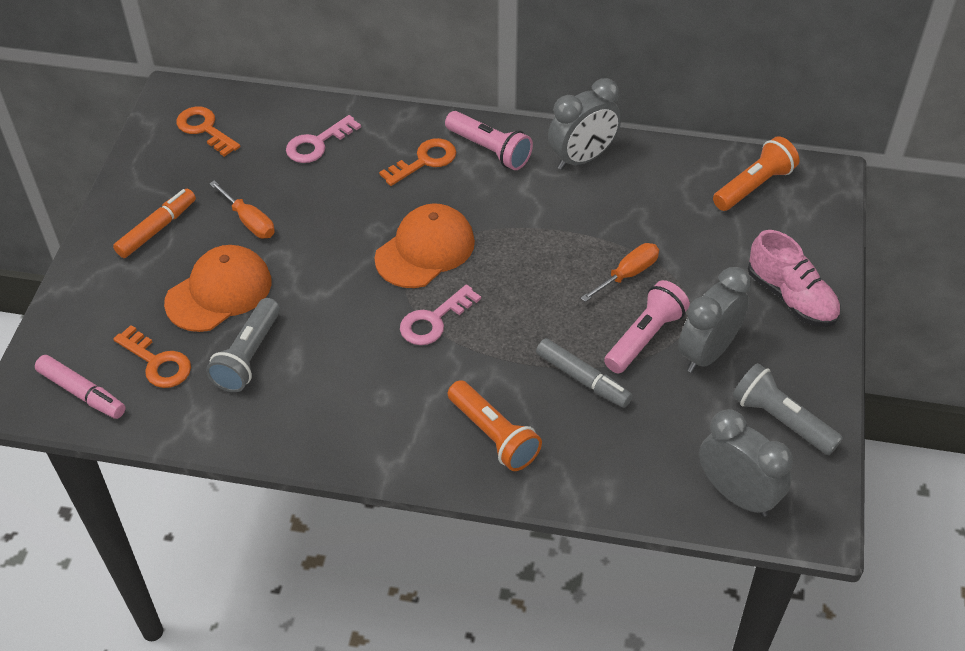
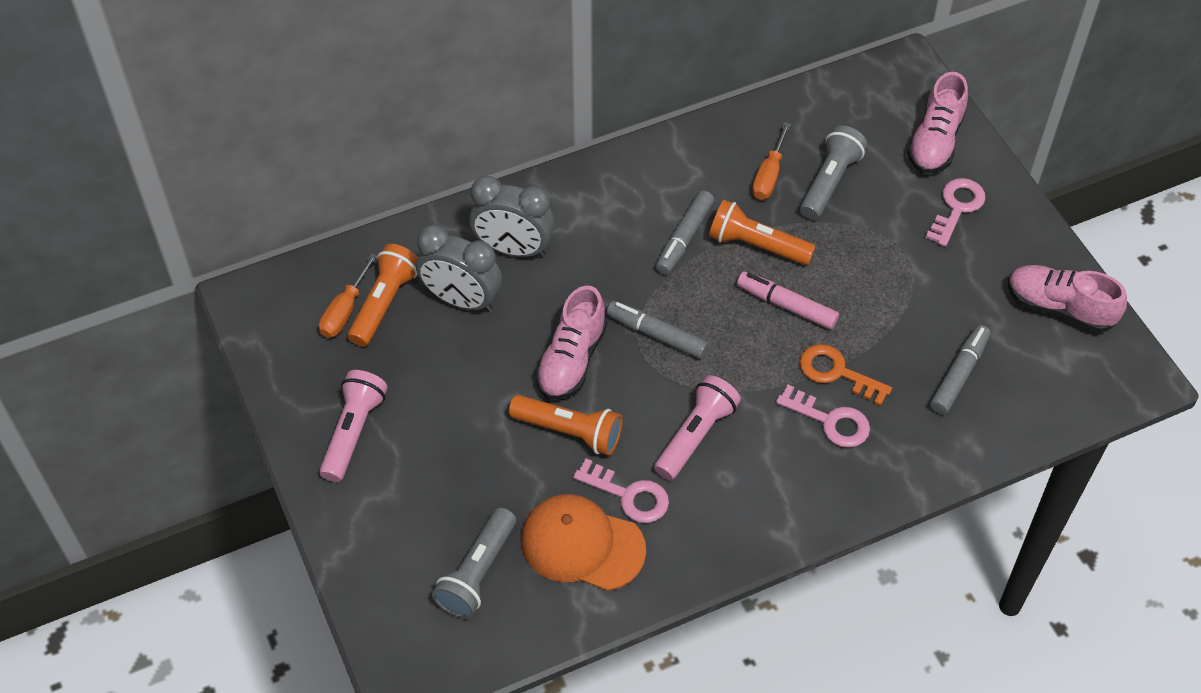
grey clock: [548,78,621,170] [678,267,751,373] [699,409,793,517] = 3 -> [416,225,502,312] [469,176,555,257] = 2
grey marker: [536,338,632,408] = 1 -> [607,301,709,359] [656,191,714,275] [930,325,991,415] = 3
orange cap: [164,245,271,332] [374,203,475,288] = 2 -> [521,494,646,591] = 1
orange flashlight: [448,380,542,471] [713,136,799,211] = 2 -> [348,244,418,347] [509,395,623,456] [709,200,816,265] = 3
orange key: [113,325,191,388] [176,107,240,157] [379,138,456,186] = 3 -> [799,344,892,406] = 1
orange marker: [113,189,196,258] = 1 -> none = 0
pink key: [286,115,361,163] [400,284,481,345] = 2 -> [573,458,669,523] [776,384,870,448] [925,178,985,247] = 3
pink shoe: [748,230,840,327] = 1 -> [536,286,607,400] [907,72,968,174] [1008,265,1127,332] = 3

